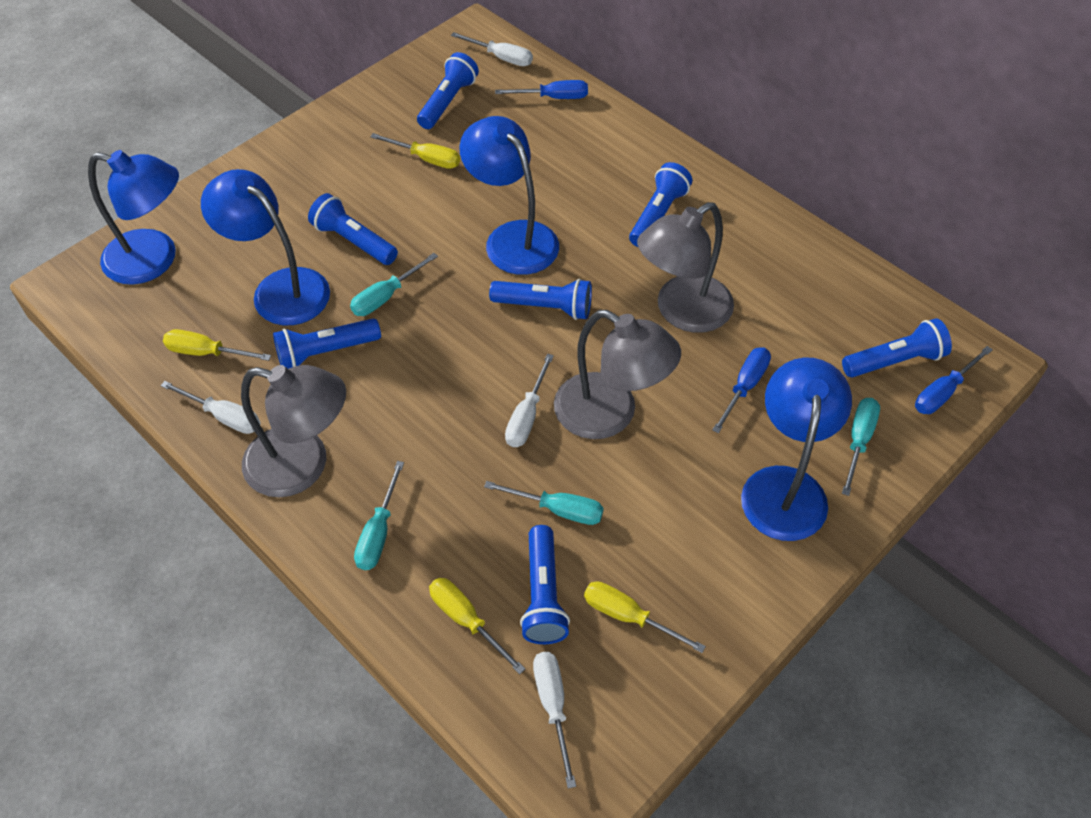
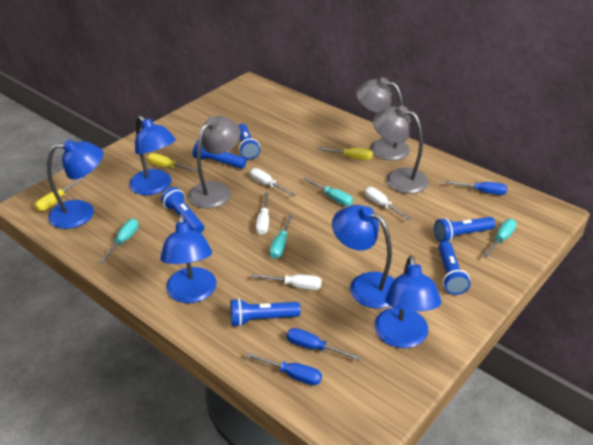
blue flashlight: [273,319,381,369] [308,193,398,265] [417,52,479,129] [489,279,592,320] [520,525,570,644] [629,162,692,247] [842,318,952,377] = 7 -> [161,187,204,233] [193,140,246,169] [230,298,301,327] [238,124,260,159] [434,217,495,242] [439,241,470,295] = 6
blue lamp: [88,150,179,285] [201,169,330,325] [460,116,559,275] [741,358,852,541] = 4 -> [47,139,103,229] [129,116,176,195] [160,214,216,303] [332,205,394,309] [375,255,442,348] = 5
yellow screwdriver: [163,329,271,361] [370,133,460,169] [429,578,525,675] [584,581,706,653] = 4 -> [35,177,84,211] [147,153,198,172] [317,147,373,160] = 3

